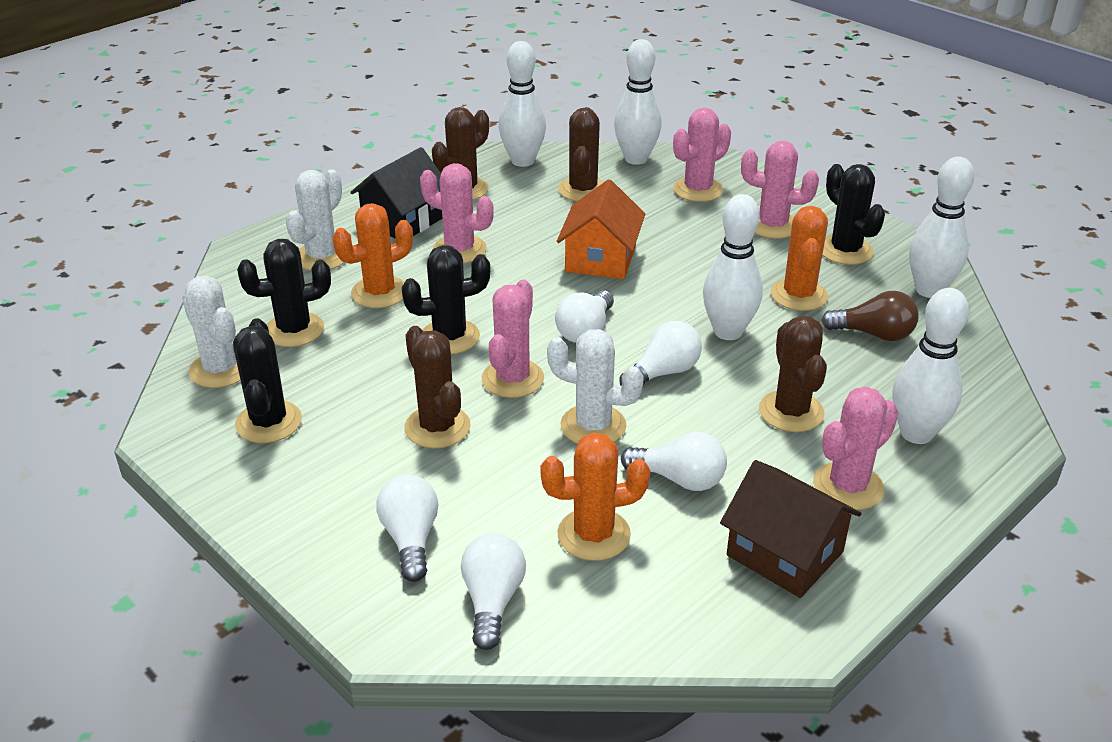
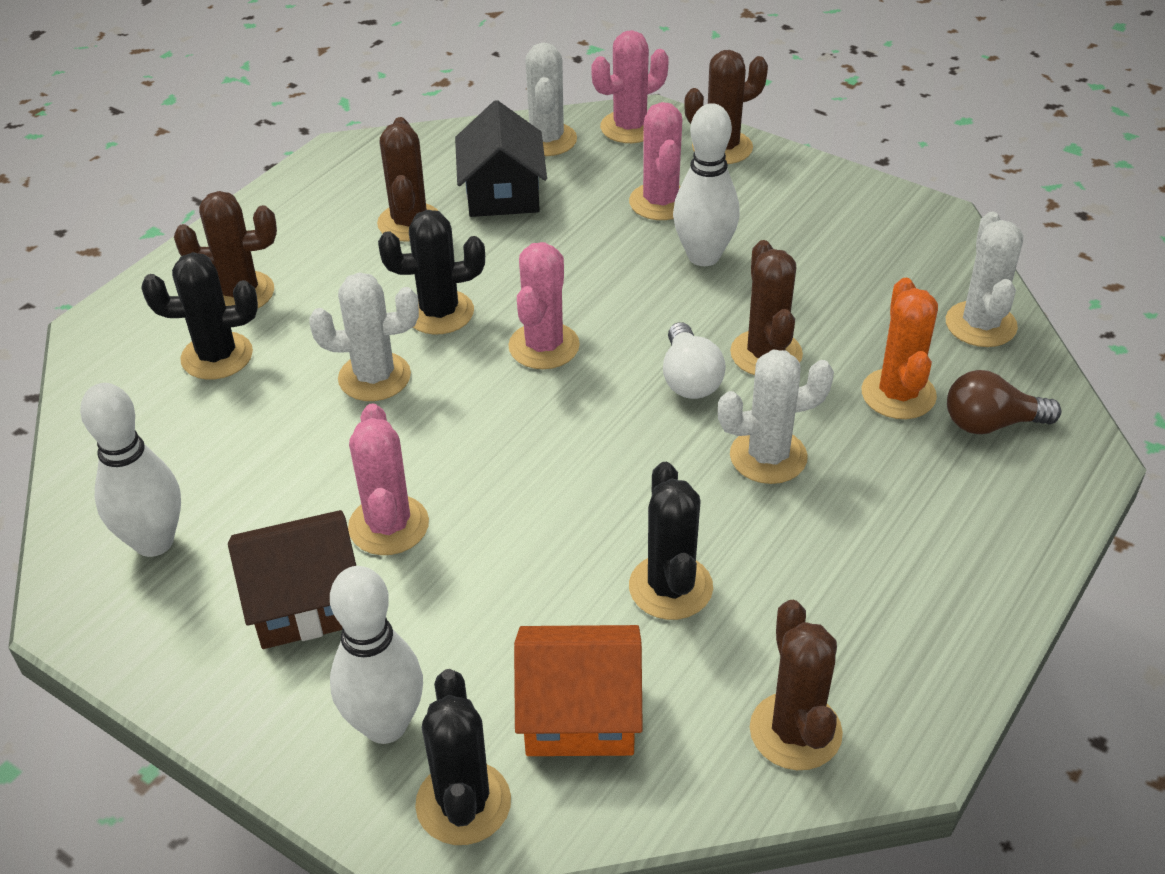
brown cactus: [404,326,471,449] [432,107,489,200] [558,107,604,201] [759,316,827,432] = 4 -> [174,191,277,308] [377,117,438,241] [684,50,768,164] [730,240,803,375] [750,600,843,770] = 5
orange cactus: [333,203,413,308] [540,432,650,561] [770,206,828,311] = 3 -> [861,278,938,419] = 1
pink cactus: [420,163,494,263] [482,279,544,398] [673,108,731,202] [741,141,819,239] [813,386,899,510] = 5 -> [348,403,429,555] [508,242,580,369] [591,30,669,143] [629,102,682,220] = 4
white bowling pin: [499,41,546,167] [614,39,662,165] [703,194,763,340] [893,288,969,444] [909,157,974,298] = 5 -> [80,383,181,557] [330,566,423,744] [673,103,740,266] = 3
white cactus: [182,276,241,388] [286,169,345,270] [547,329,644,444] = 3 -> [309,272,419,401] [525,42,577,156] [718,350,834,484] [946,212,1023,347] = 4
white light bulb: [376,475,439,582] [461,533,526,650] [555,290,614,343] [619,321,702,386] [621,432,727,491] = 5 -> [663,322,726,399] = 1

